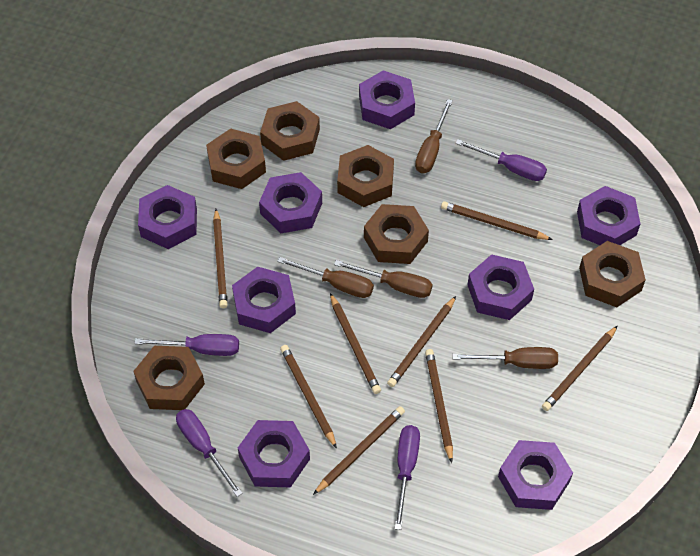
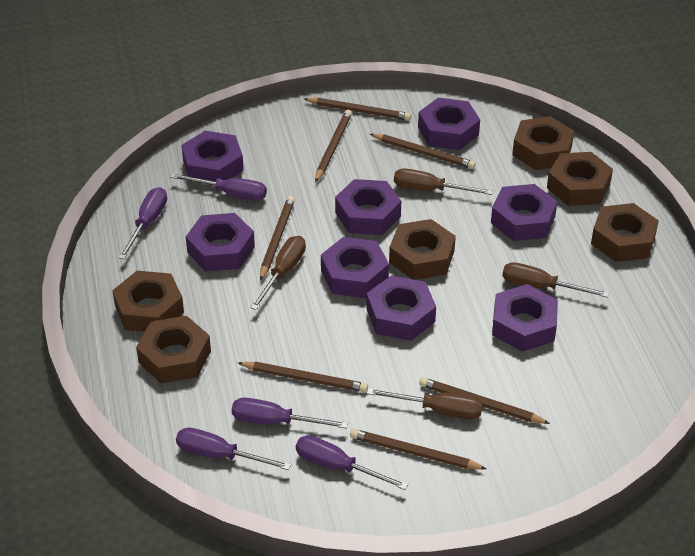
brown pencil: [213,209,228,308] [280,345,337,449] [313,406,405,495] [330,293,381,394] [387,296,456,387] [425,349,453,463] [441,201,553,240] [542,325,618,411] = 8 -> [238,362,368,392] [260,196,295,281] [304,98,411,121] [315,110,352,182] [350,429,487,470] [370,134,476,169] [419,377,550,424] = 7
purple screwdriver: [134,334,239,356] [176,409,243,497] [394,425,420,530] [456,139,547,181] = 4 -> [118,187,167,259] [170,173,267,201] [176,428,291,470] [232,398,348,429] [296,435,408,490] = 5

